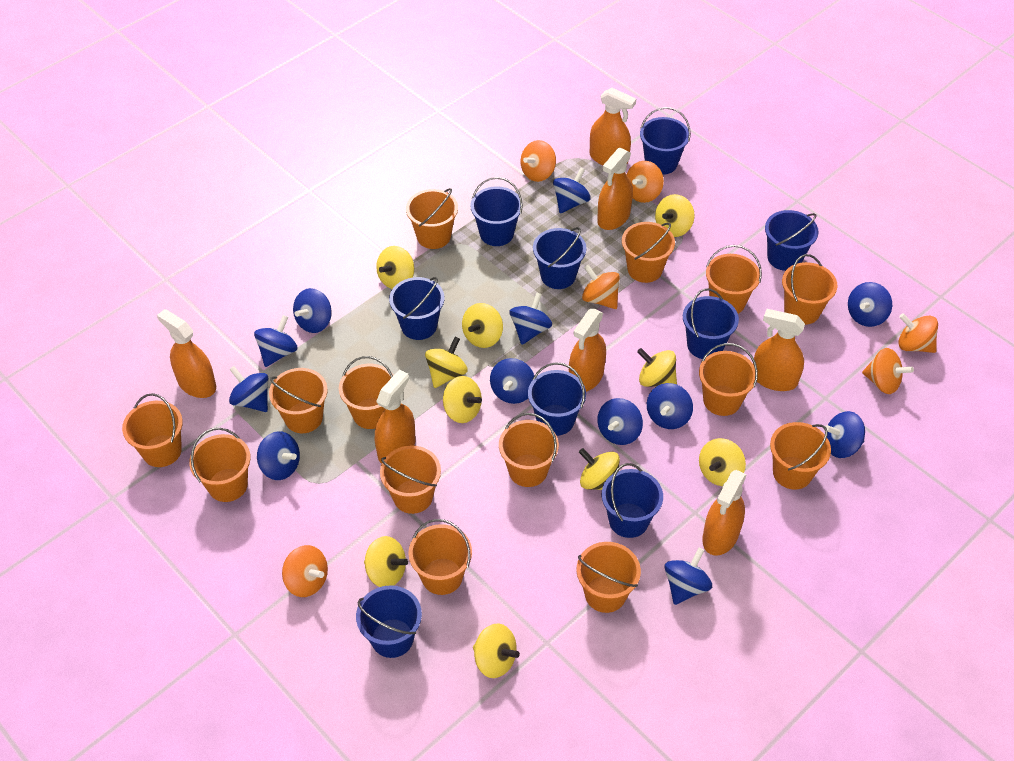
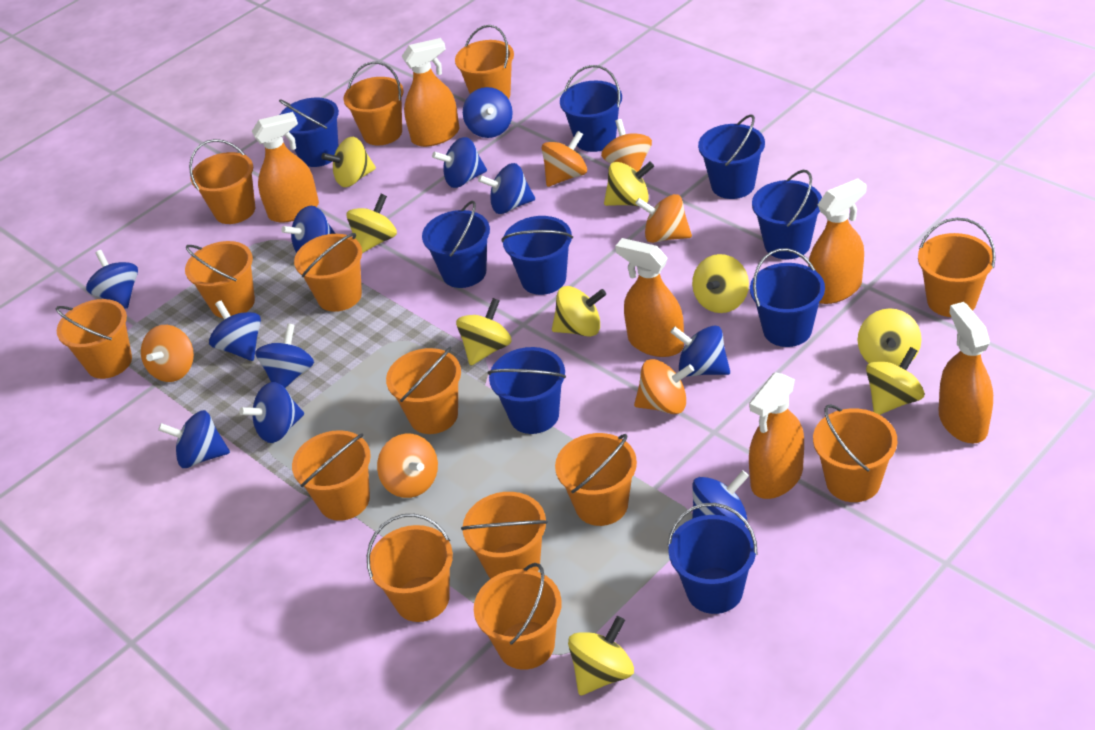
blue spinning top: [229,366,268,412] [254,315,298,367] [257,431,300,480] [293,288,332,333] [490,358,534,404] [510,292,552,345] [553,167,591,214] [597,398,643,445] [647,383,693,429] [664,547,712,605] [825,411,865,458] [848,282,892,327] = 12 -> [86,250,138,309] [158,410,230,468] [209,301,261,361] [239,382,304,443] [255,323,314,388] [281,206,336,253] [432,137,487,188] [463,87,513,138] [478,163,535,214] [670,325,730,376] [692,470,749,526] = 11
orange spray bottle: [157,309,216,398] [375,369,415,464] [569,309,606,392] [590,88,636,165] [597,147,633,230] [702,470,747,555] [753,309,805,391] = 7 -> [252,112,319,223] [402,38,460,147] [615,238,684,357] [749,372,804,499] [808,178,867,304] [939,302,993,444] = 6
yellow spinning top: [364,536,408,587] [376,246,414,289] [425,337,468,388] [443,376,482,423] [462,303,503,348] [473,623,520,678] [579,448,620,490] [637,348,677,387] [655,194,695,237] [699,438,746,486] = 10 -> [321,137,376,187] [346,194,397,253] [456,298,512,366] [552,286,606,337] [568,616,634,696] [604,162,654,206] [692,254,749,313] [858,308,922,366] [866,347,924,415] = 9

